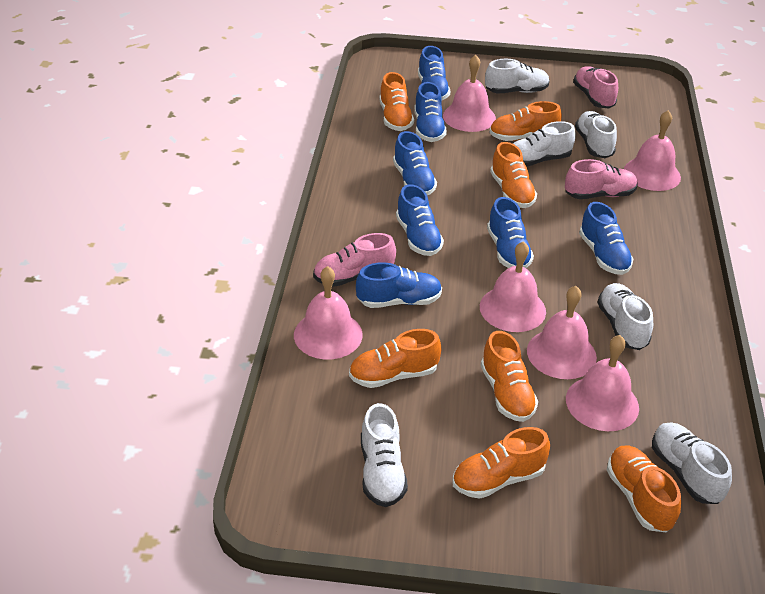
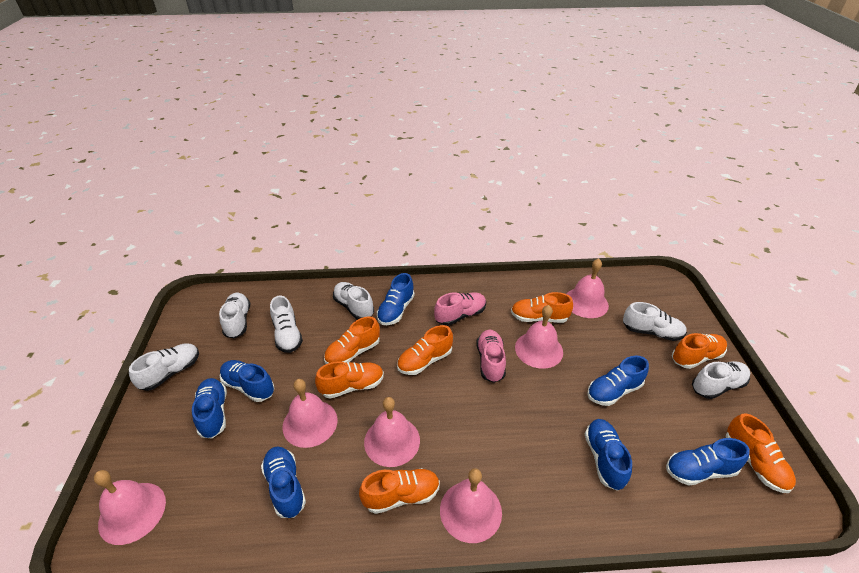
pink shoe: [313,233,396,287] [565,159,638,199] [573,66,618,108] = 3 -> [434,293,486,326] [476,330,506,383] = 2

